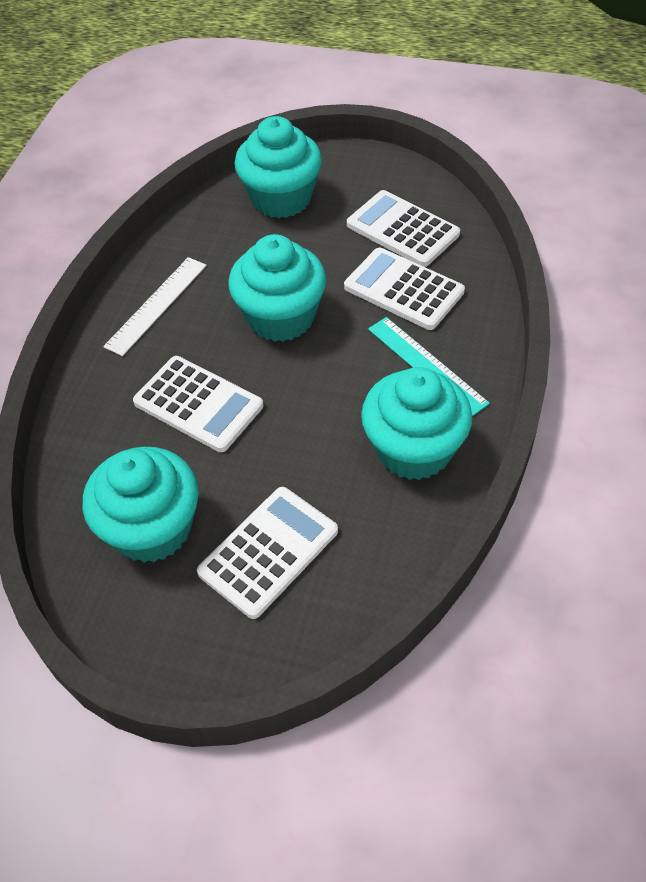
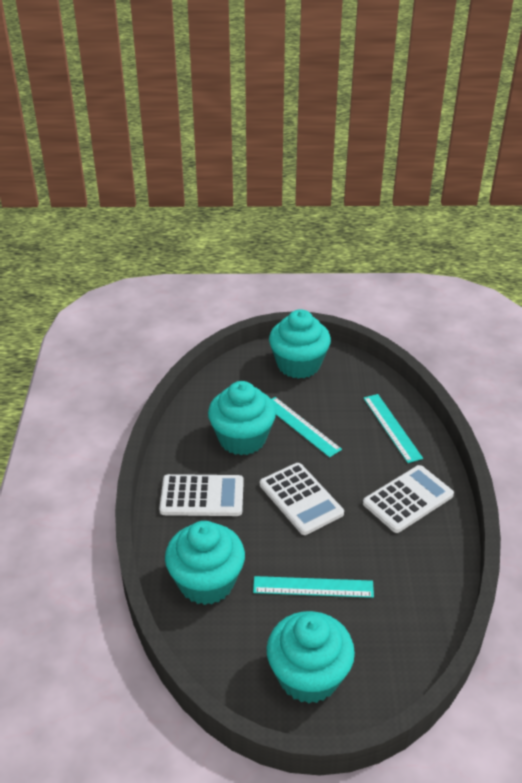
turquoise ruler: [368,317,490,416] = 1 -> [253,576,374,598] [271,397,342,457] [364,394,423,463] = 3
white calculator: [133,356,263,452] [197,487,338,619] [344,248,465,330] [347,190,460,267] = 4 -> [159,474,244,516] [260,463,344,535] [363,465,454,533] = 3
white ruler: [103,257,207,356] = 1 -> none = 0

